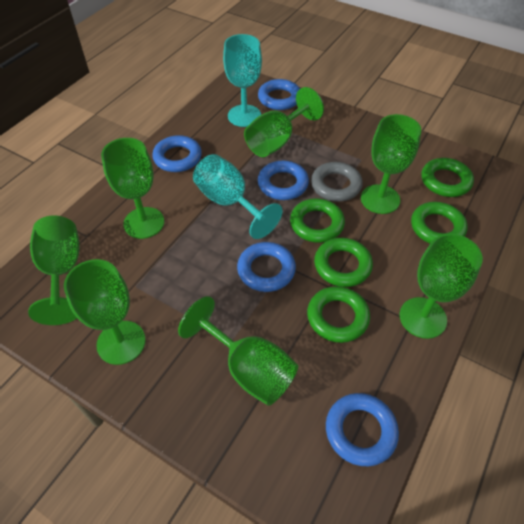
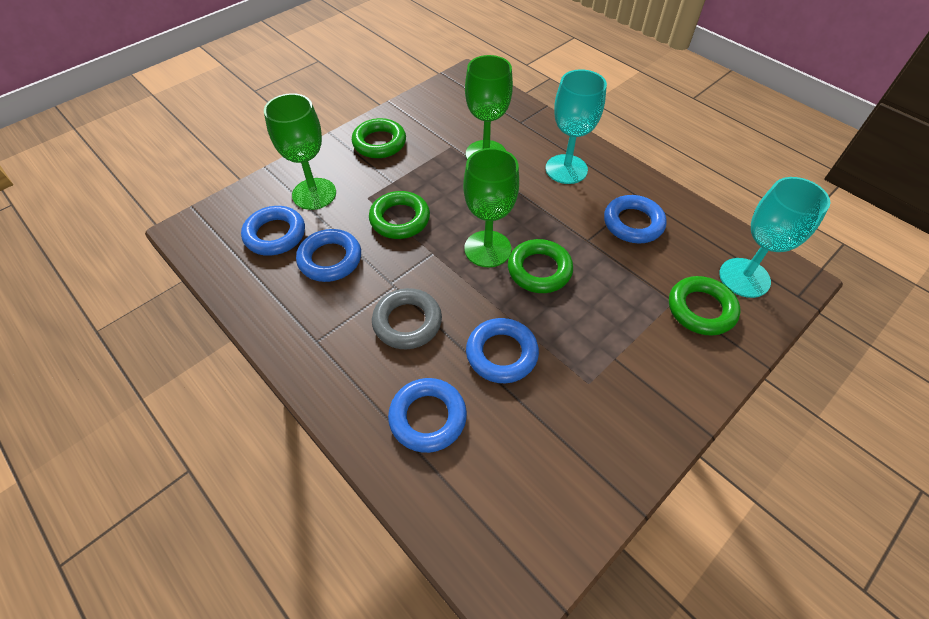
green goblet: [28,216,80,325] [64,259,146,365] [101,138,164,239] [178,296,298,406] [244,87,324,157] [361,114,421,214] [400,234,483,339] = 7 -> [264,93,336,210] [463,148,519,267] [465,55,513,160] = 3
green ring: [290,198,345,243] [307,286,370,343] [314,238,373,287] [411,202,468,243] [422,158,474,197] = 5 -> [352,118,406,158] [369,191,430,239] [508,239,573,293] [669,276,740,336] = 4

